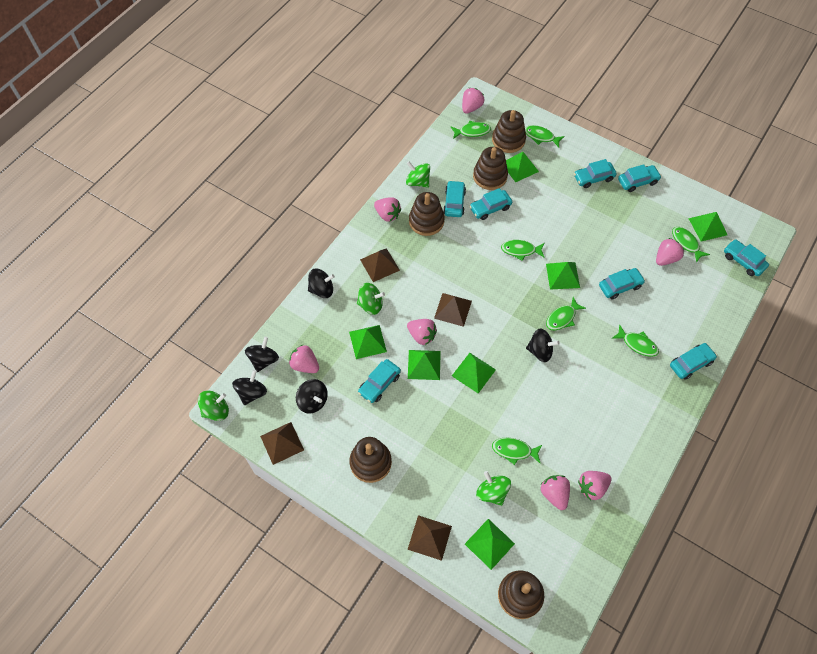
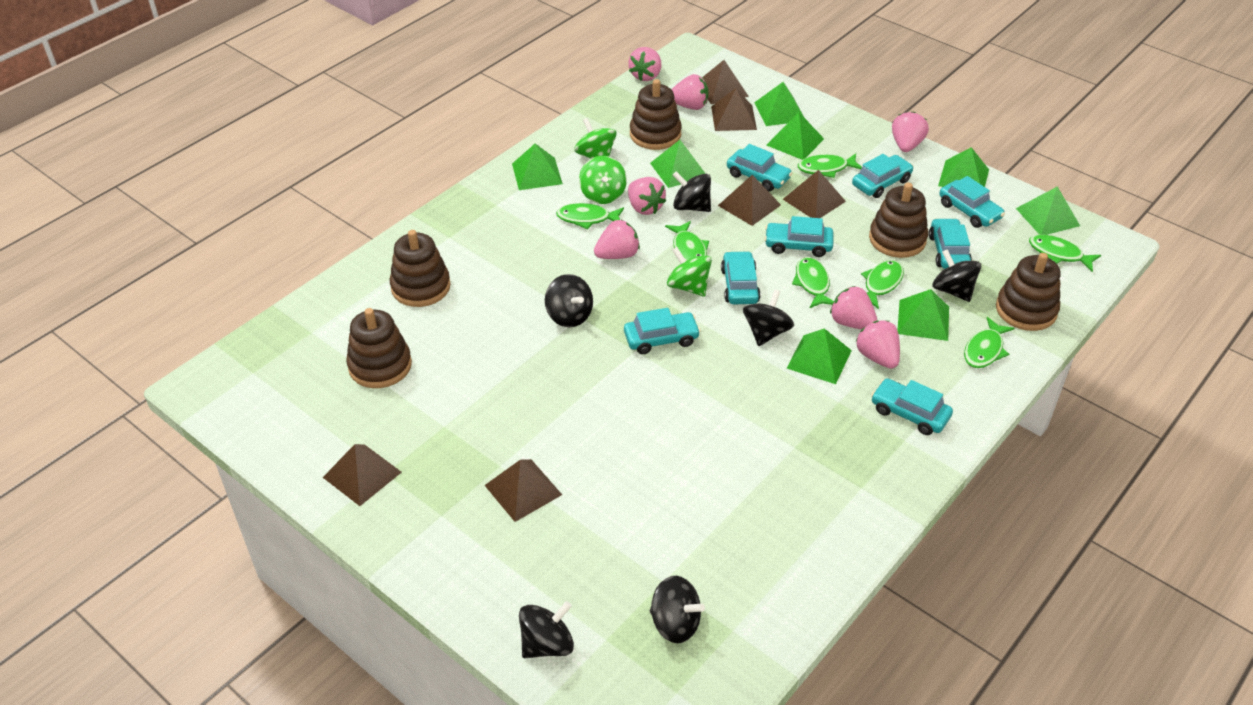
black spinning top: [232,370,267,405] [245,337,279,372] [296,379,328,414] [308,269,335,298] [526,329,560,362] = 5 -> [519,601,574,658] [545,274,593,327] [650,576,705,643] [673,171,711,212] [743,289,794,346] [932,249,981,302] = 6
brown pyramid: [260,422,304,465] [360,248,400,282] [407,515,452,561] [434,293,472,327] = 4 -> [323,444,402,506] [485,459,562,522] [703,60,749,104] [711,88,757,131] [718,175,781,226] [783,170,846,218] = 6
green pyramid: [349,325,387,359] [408,350,441,380] [452,353,496,393] [465,519,515,570] [506,152,539,182] [546,262,580,290] [688,212,727,242] = 7 -> [512,144,563,190] [650,140,706,188] [754,82,804,126] [767,112,824,160] [787,328,852,384] [898,289,949,341] [938,147,989,187] [1016,186,1080,235] = 8
green spinning top: [198,391,229,421] [357,283,385,315] [406,161,430,188] [476,471,511,506] = 4 -> [574,118,617,159] [579,156,627,204] [667,247,712,296] = 3

